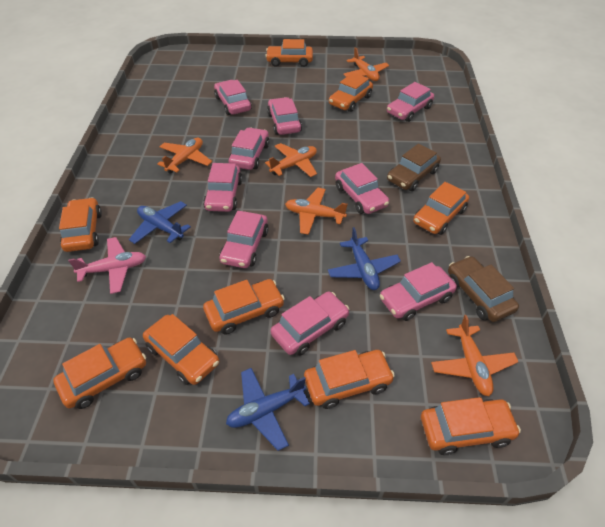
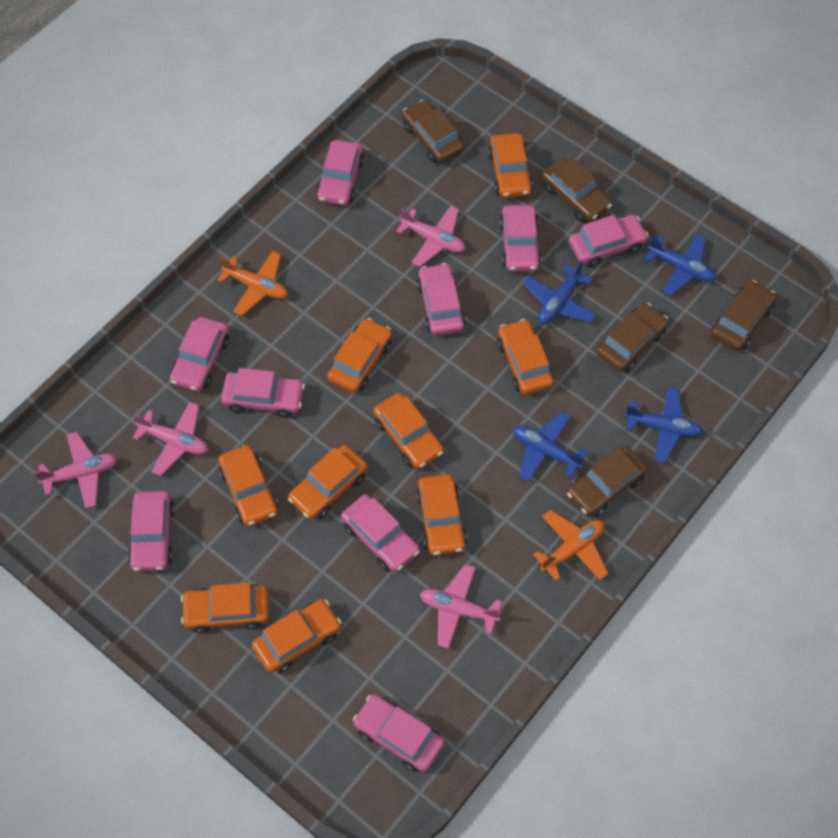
blue plane: [129,201,191,244] [226,368,310,451] [328,227,401,290] = 3 -> [513,412,588,482] [523,260,596,324] [625,387,703,463] [645,234,716,296] = 4
brown car: [387,144,441,191] [448,256,519,322] = 2 -> [402,100,464,163] [542,158,612,222] [567,446,648,516] [596,303,668,372] [711,280,776,351] = 5
orange plane: [157,138,212,174] [265,143,317,177] [285,188,348,235] [343,47,389,81] [431,315,518,396] = 5 -> [217,251,288,316] [533,510,608,580] = 2
pink plane: [68,237,146,294] = 1 -> [34,432,117,509] [133,402,208,476] [396,206,465,267] [420,564,502,649] = 4

